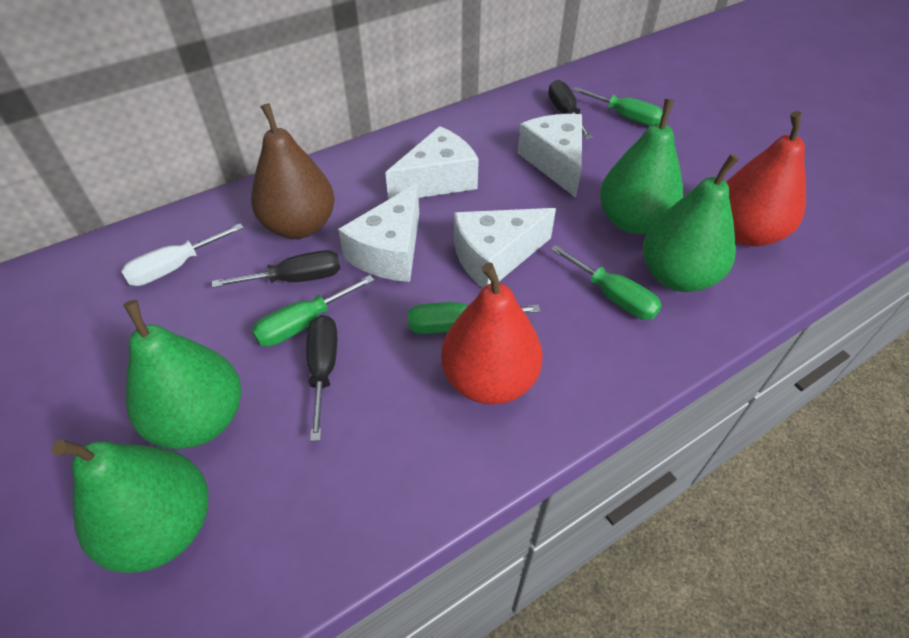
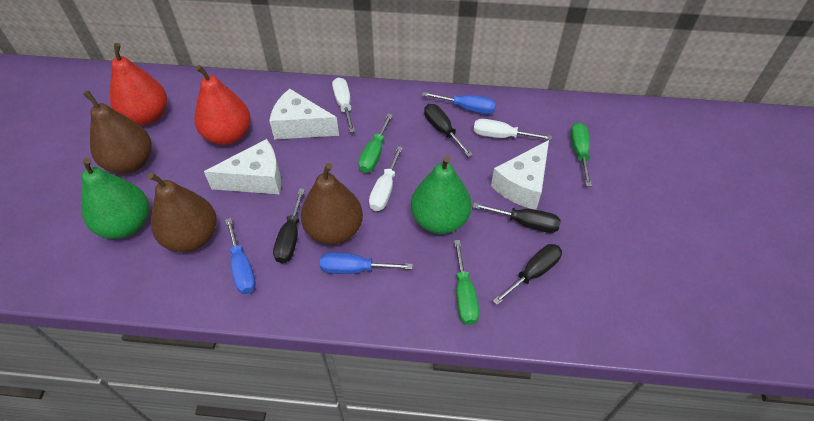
black screwdriver: [212,250,340,288] [306,315,337,442] [548,80,593,139] = 3 -> [273,188,305,263] [424,104,473,157] [473,203,561,233] [493,244,562,305] = 4
blue screwdriver: none = 0 -> [225,218,256,294] [320,253,413,274] [422,92,496,114] = 3
brown pear: [251,103,335,239] = 1 -> [83,90,152,174] [148,172,217,252] [301,163,363,245] = 3
green pear: [52,440,208,573] [123,300,241,449] [600,99,684,234] [643,154,739,292] = 4 -> [81,158,149,239] [411,156,472,234] = 2
green screwdriver: [252,275,375,347] [408,302,540,334] [550,245,662,320] [573,87,663,126] = 4 -> [358,114,393,173] [454,240,479,325] [570,122,592,186] = 3
white cheese: [338,183,419,282] [385,126,479,200] [454,208,556,288] [518,114,582,198] = 4 -> [204,139,281,194] [269,89,339,139] [491,140,549,210] = 3
white screwdriver: [121,224,244,286] = 1 -> [332,77,355,132] [369,146,403,211] [473,119,552,140] = 3

